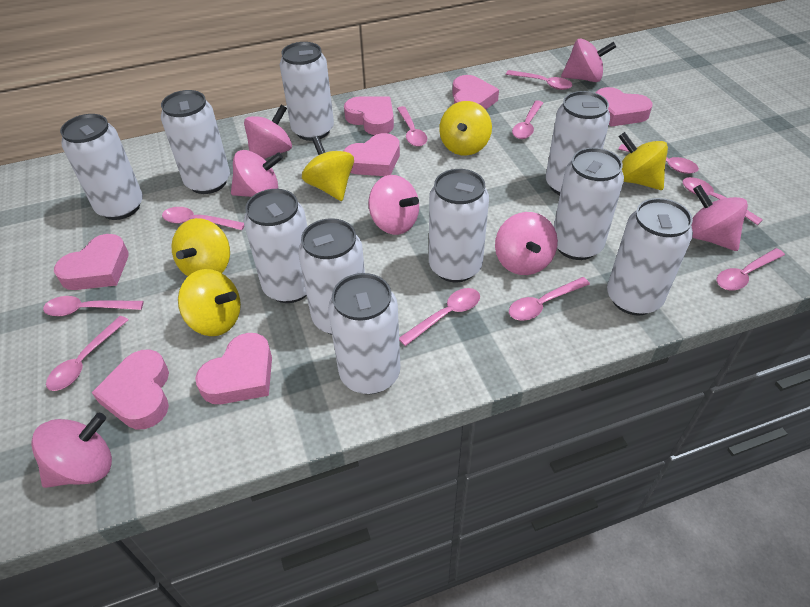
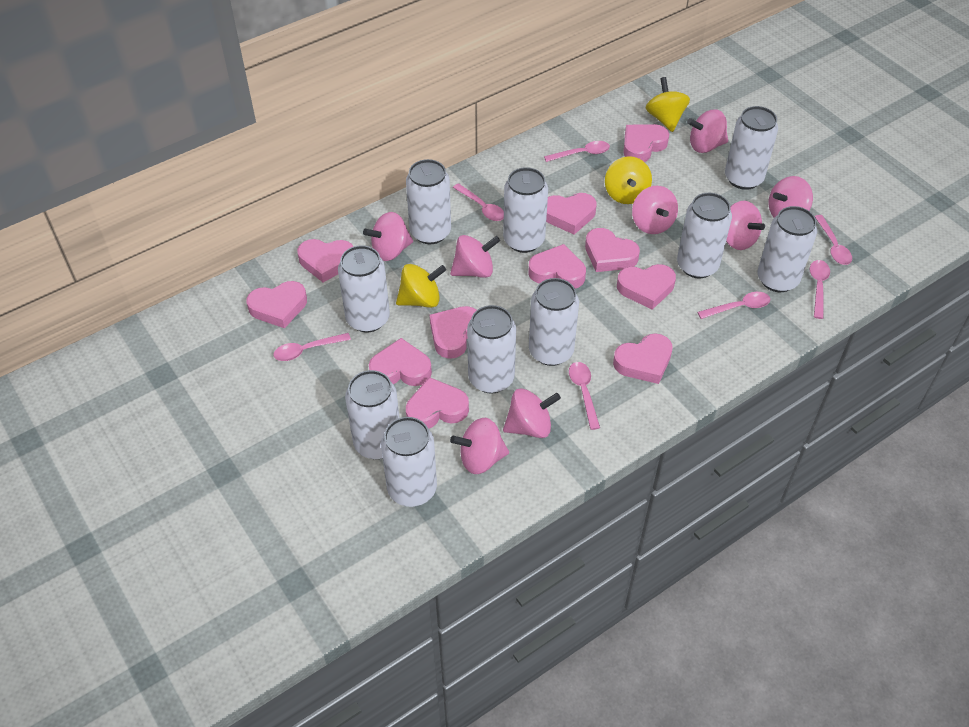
pink heart: [54,234,128,290] [91,349,169,430] [195,333,272,404] [343,133,400,176] [344,97,394,135] [452,75,499,110] [596,87,653,127] = 7 -> [247,281,307,328] [297,239,354,282] [369,338,432,386] [406,377,469,429] [430,306,476,359] [528,244,586,289] [546,193,596,235] [585,228,640,272] [613,333,673,384] [617,264,676,310] [624,124,669,162] = 11
pink spinning top: [31,413,112,488] [231,150,283,197] [244,105,292,159] [368,175,419,235] [495,212,558,275] [561,38,616,82] [691,185,748,251] = 7 -> [363,212,413,261] [450,235,500,278] [450,418,509,474] [503,388,561,438] [632,186,678,234] [687,109,728,153] [726,201,765,250] [769,176,813,218] = 8
pink spoon: [43,296,144,316] [46,316,128,391] [162,207,244,230] [397,106,427,147] [399,288,480,346] [506,70,573,90] [509,277,590,321] [512,101,543,139] [618,144,699,174] [683,177,763,225] [716,248,785,291] = 11 -> [274,333,351,361] [453,183,504,221] [544,141,610,162] [569,362,600,430] [697,292,770,319] [810,260,830,319] [815,215,852,265] = 7
yellow spinning top: [171,218,230,276] [178,269,241,336] [302,136,354,201] [439,101,492,156] [619,132,668,190] = 5 -> [396,264,446,308] [605,156,652,204] [646,77,690,132] = 3

